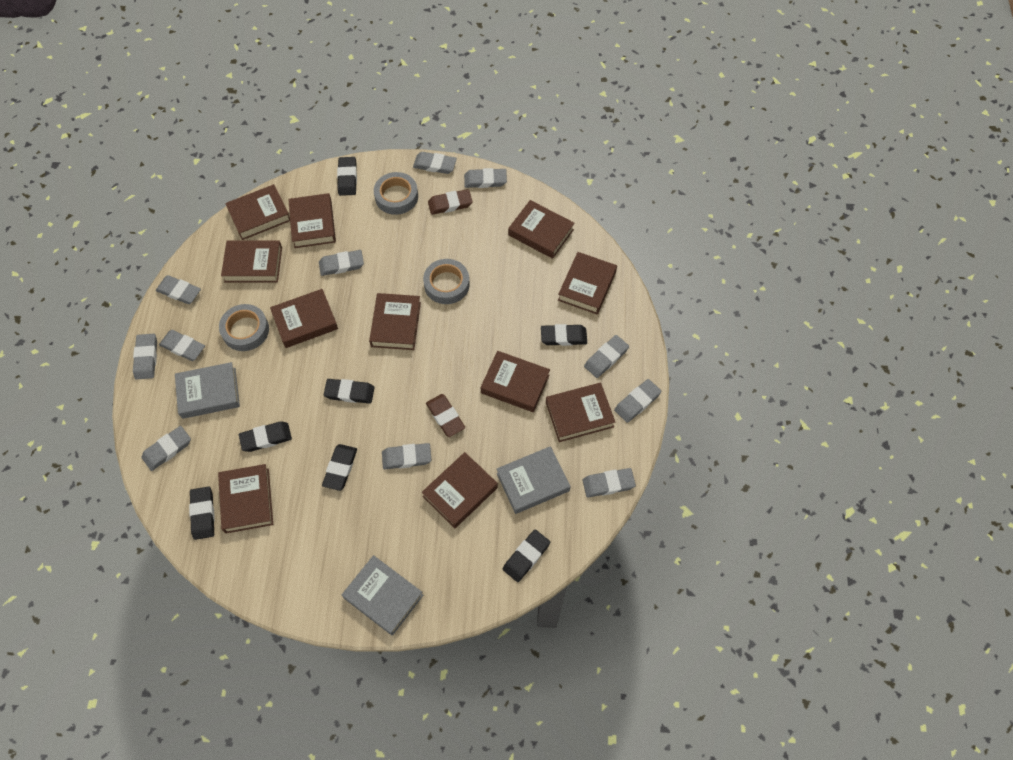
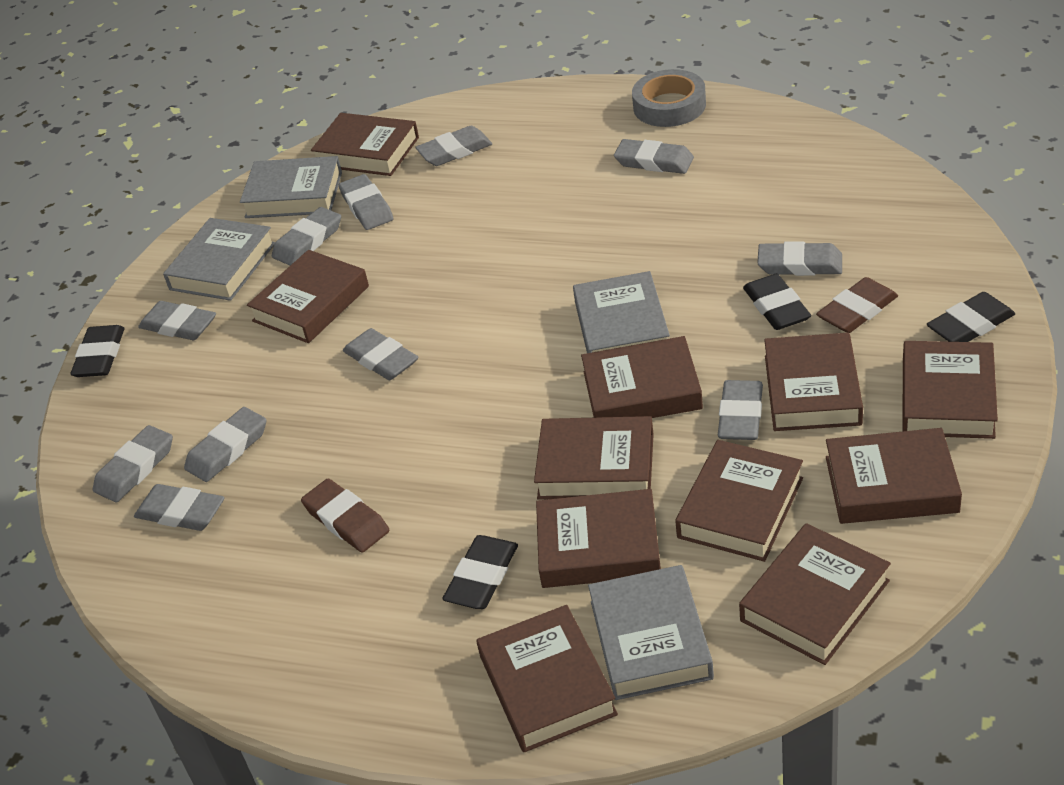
black eraser: [189,486,215,540] [239,422,292,452] [322,444,357,491] [324,379,375,404] [337,157,357,196] [503,529,550,582] [541,324,587,346] = 7 -> [70,325,124,377] [442,535,518,609] [743,274,811,330] [927,292,1015,342] = 4
grey book: [175,362,240,419] [342,555,423,636] [497,446,571,514] = 3 -> [163,218,275,301] [240,156,342,218] [573,271,670,353] [588,565,714,700] = 4
grey tape: [219,304,269,351] [374,172,418,215] [423,259,470,304] = 3 -> [632,69,706,127] = 1

